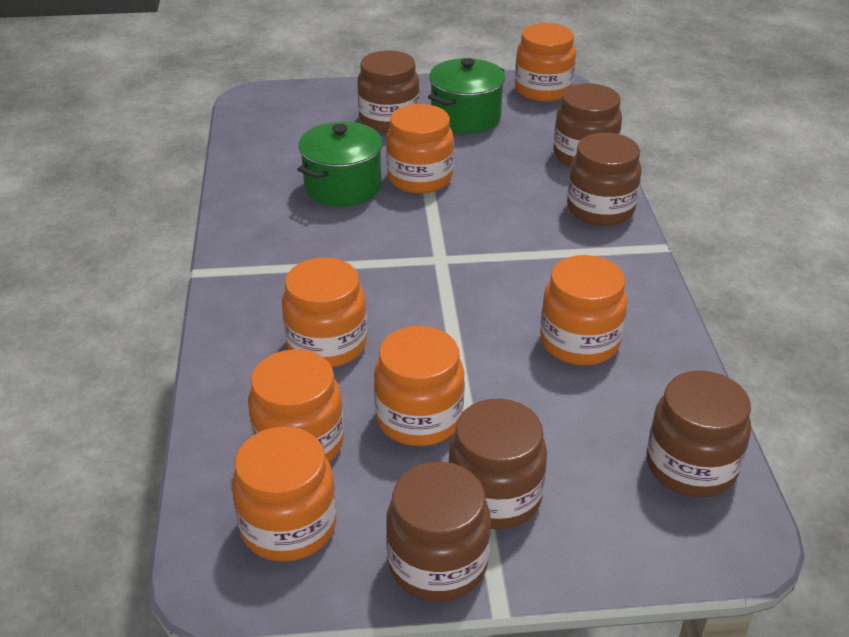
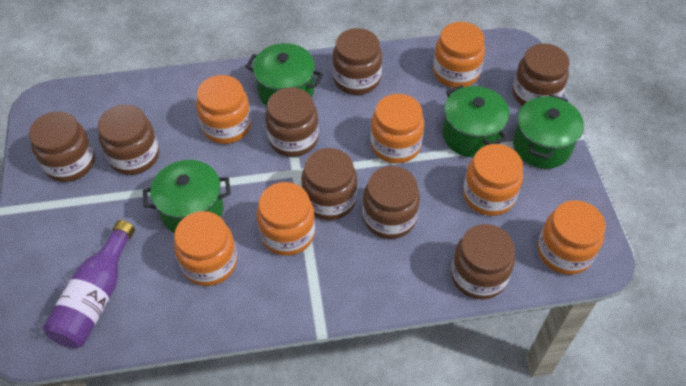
brown jar: [357,50,419,133] [386,461,491,601] [448,399,547,530] [553,83,622,167] [567,133,642,226] [646,370,751,497] = 6 -> [29,112,95,182] [98,105,159,175] [265,87,319,157] [301,148,357,220] [332,28,382,95] [362,166,420,239] [451,224,515,300] [512,44,569,106] = 8
green pot: [297,121,383,207] [428,58,505,134] = 2 -> [143,160,231,233] [246,43,323,106] [442,85,510,157] [513,94,584,169] = 4
purple bottle: none = 0 -> [43,220,135,349] = 1

